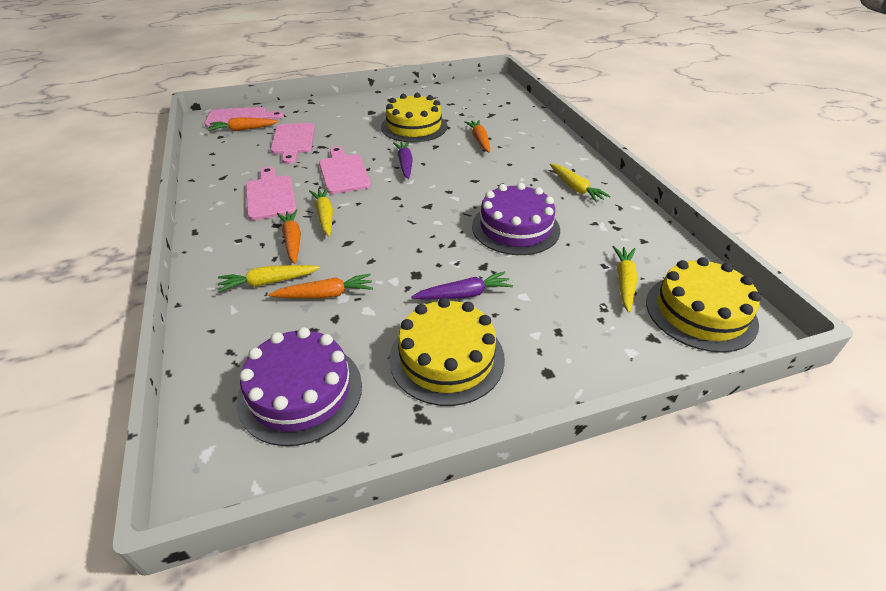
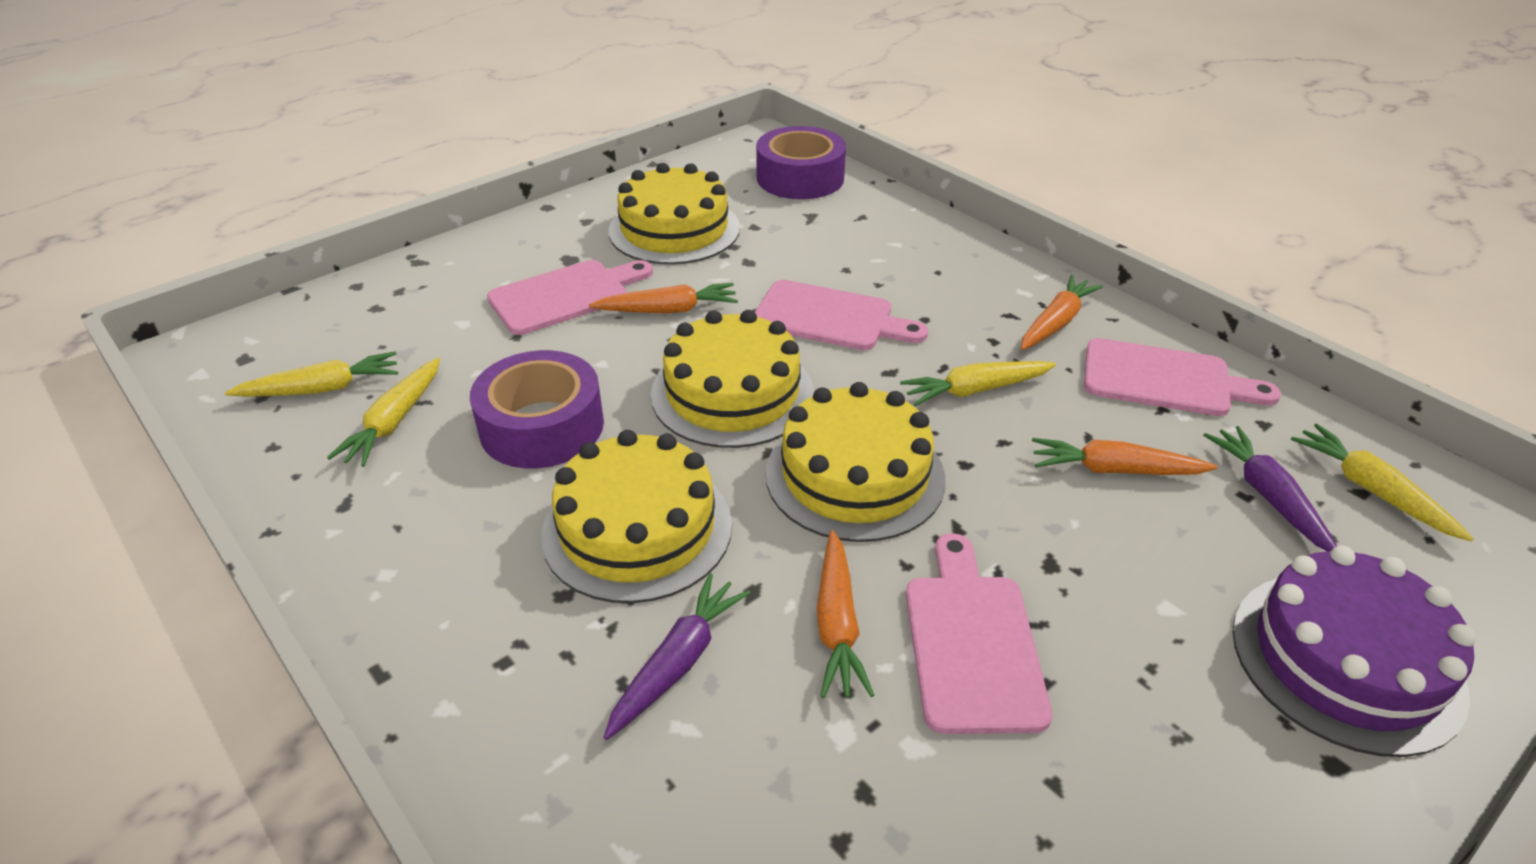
purple cake: [237,327,362,446] [472,183,560,255] = 2 -> [1232,546,1476,757] = 1
purple tape: none = 0 -> [470,350,604,468] [756,126,846,199] = 2
yellow cake: [381,93,447,142] [389,298,505,406] [646,257,761,353] = 3 -> [541,430,732,603] [609,163,740,265] [651,310,814,448] [766,382,945,542] = 4

